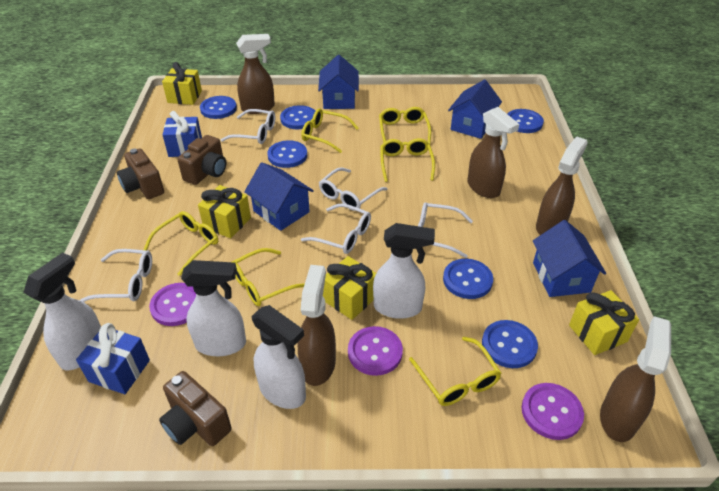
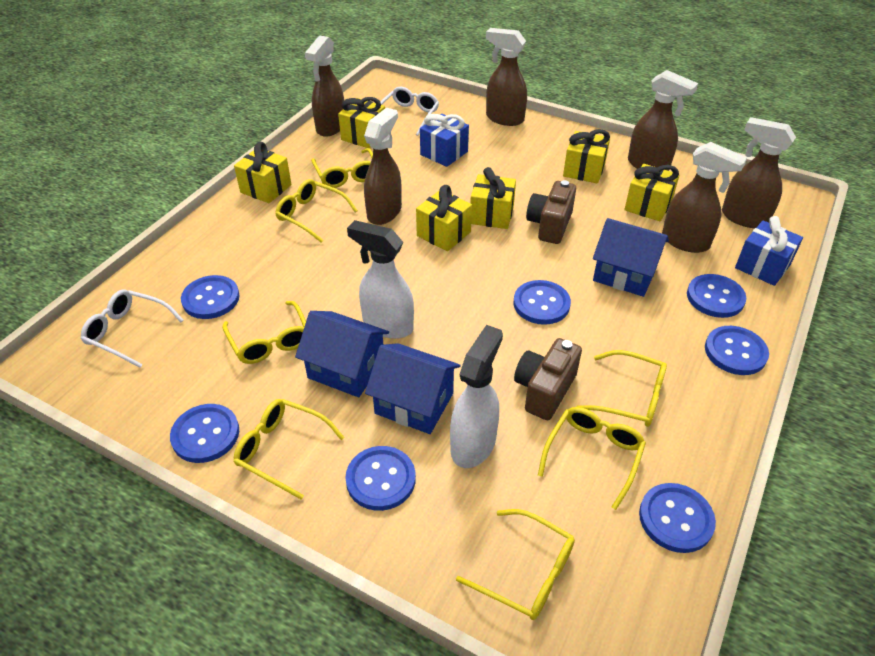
blue button: [200,96,237,119] [267,140,307,168] [280,105,315,129] [443,259,493,299] [482,320,538,368] [508,109,544,133] = 6 -> [170,404,239,463] [181,275,240,319] [345,446,416,511] [514,280,571,325] [639,483,716,553] [687,274,746,318] [705,326,769,375] = 7
blue house: [244,162,314,231] [318,55,359,109] [448,79,502,139] [533,220,606,297] = 4 -> [295,311,389,397] [365,343,460,434] [593,218,669,297] = 3
brown camera: [117,148,164,199] [159,371,232,446] [177,135,226,185] = 3 -> [514,338,582,420] [526,180,576,244] = 2
brown spray bottle: [236,34,275,114] [298,265,336,386] [467,107,519,198] [536,136,588,235] [600,316,671,442] = 5 -> [305,35,344,137] [364,108,402,225] [486,28,527,126] [628,70,698,171] [662,142,747,253] [722,117,796,228] = 6
purple button: [149,283,196,326] [348,326,403,376] [522,383,584,440] = 3 -> none = 0
white glasses: [80,249,152,302] [221,109,276,144] [301,204,371,254] [319,167,388,211] [418,202,473,258] = 5 -> [81,290,184,368] [381,87,439,136] = 2
white spray bottle: [23,253,101,370] [181,260,246,356] [252,305,306,409] [373,223,435,319] = 4 -> [347,220,414,339] [450,325,503,468] = 2
yellow gift: [162,62,202,105] [198,185,251,238] [323,256,376,320] [569,290,639,355] = 4 -> [234,142,291,203] [338,97,385,148] [416,185,472,251] [470,167,516,229] [563,129,610,183] [624,164,680,221] = 6
yellow glasses: [143,211,218,276] [232,248,305,306] [301,109,359,153] [379,107,431,144] [380,138,435,182] [409,337,501,406] = 6 -> [222,301,306,364] [234,399,345,499] [275,179,358,243] [311,148,373,188] [456,509,575,620] [538,407,646,510] [576,350,667,427] = 7

